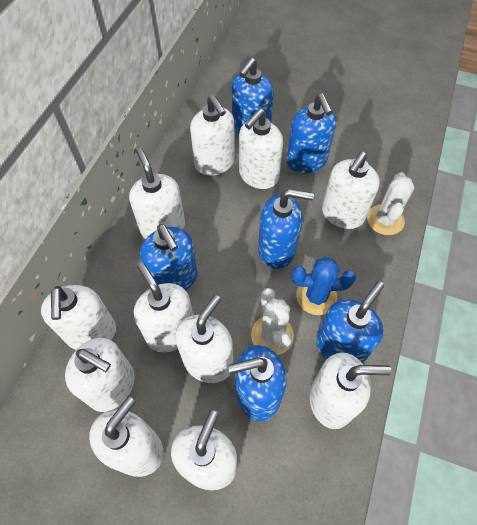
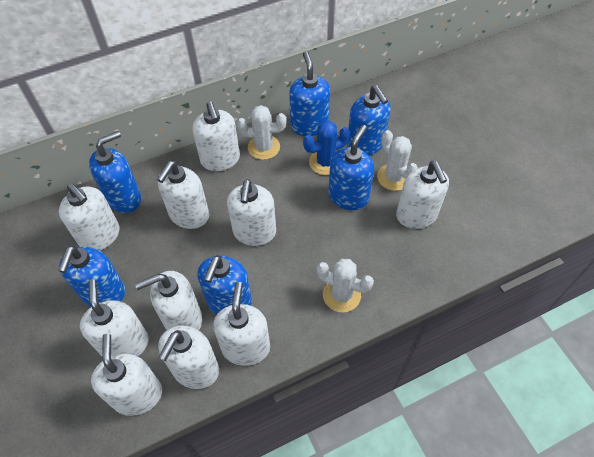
white cactus: [251,288,294,355] [367,172,415,235] = 2 -> [237,105,287,160] [316,259,374,312] [377,130,418,191] = 3
white soap dispenser: [41,285,116,350] [65,338,135,412] [89,396,163,477] [129,148,185,239] [134,263,193,352] [171,410,237,490] [175,295,233,383] [190,95,235,176] [239,108,283,189] [310,352,391,429] [322,151,380,229] = 11 -> [59,183,119,250] [80,279,149,357] [91,334,162,416] [135,271,202,330] [157,161,209,229] [158,326,219,389] [192,102,240,171] [213,282,270,366] [227,179,276,246] [396,161,449,229] = 10

